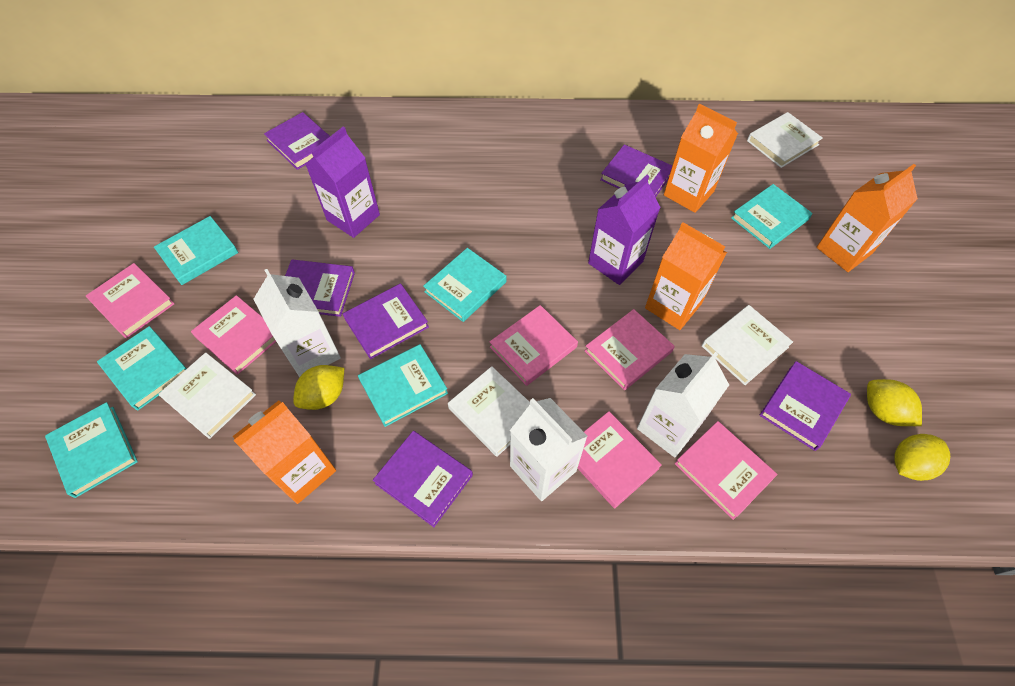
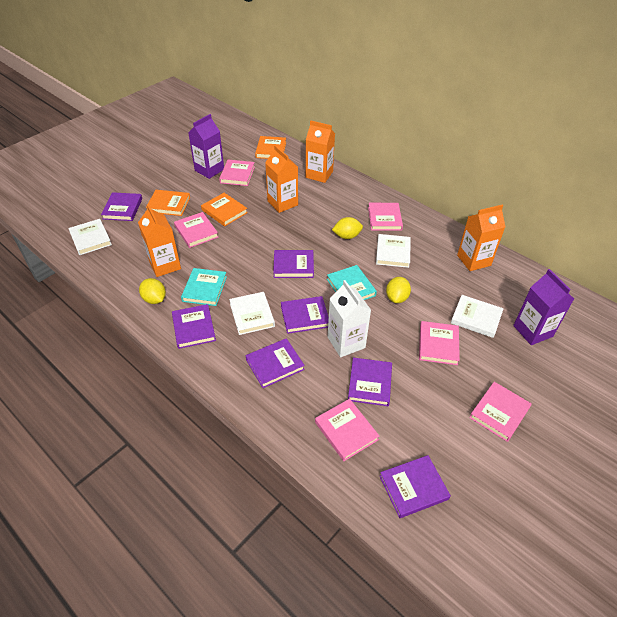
orange book: none = 0 -> [146,190,190,216] [201,193,248,226] [255,136,286,159] = 3
purple book: [264,112,330,170] [285,260,355,317] [343,283,429,359] [373,431,473,527] [600,145,672,197] [760,361,851,451] = 6 -> [101,192,142,221] [172,304,216,349] [246,338,305,388] [273,250,314,278] [281,296,329,334] [348,358,392,406] [379,455,451,518] = 7
turquoise book: [45,402,138,498] [97,326,187,410] [154,216,239,285] [358,344,448,427] [423,248,506,322] [731,184,812,249] = 6 -> [181,268,227,306] [327,265,377,300] = 2
white carton: [253,269,341,377] [510,398,588,501] [637,352,729,457] = 3 -> [328,280,371,357] = 1

